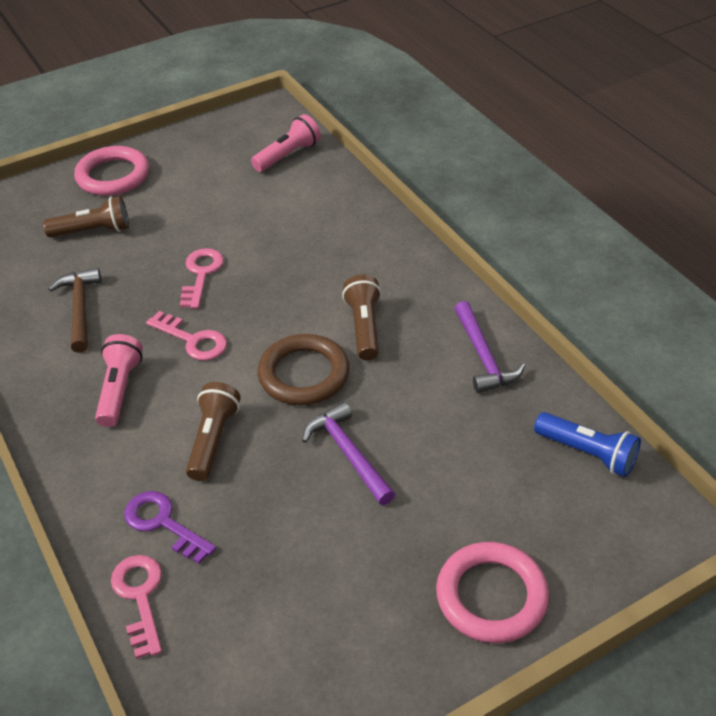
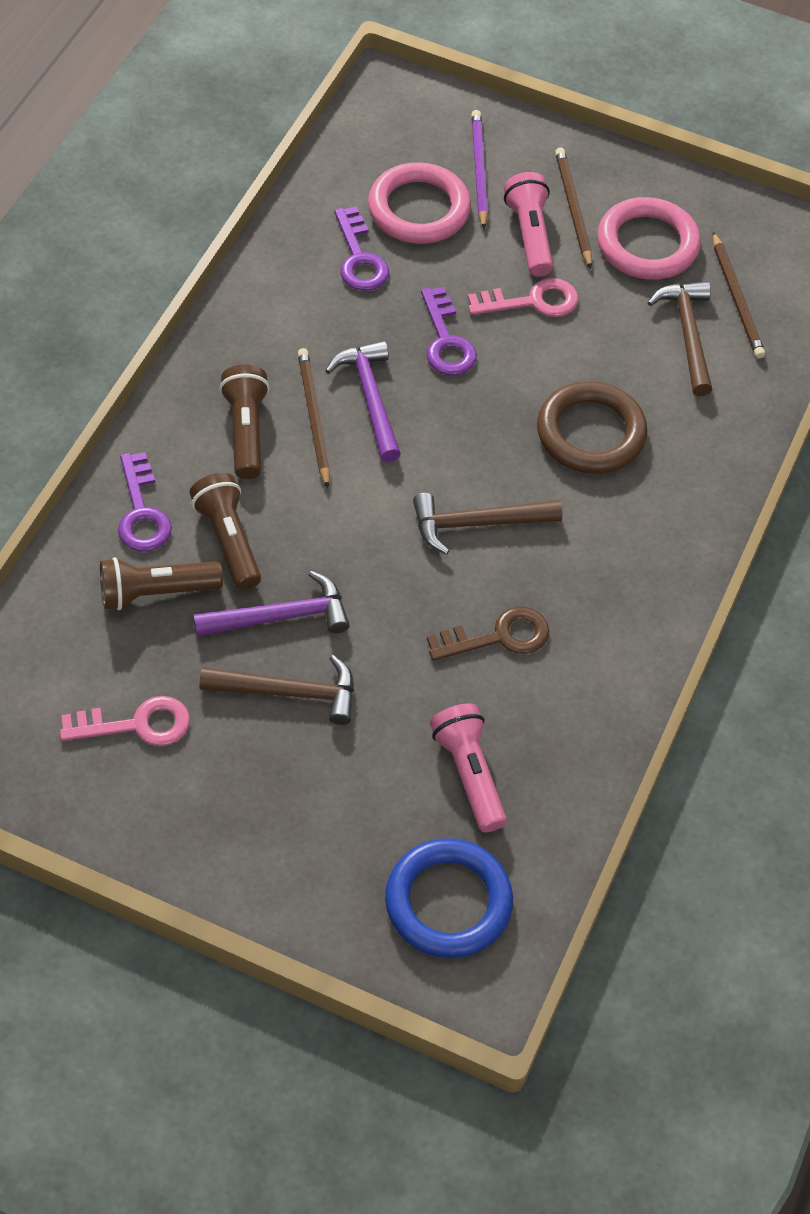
blue flashlight: [534,412,641,477] = 1 -> none = 0
blue ring: none = 0 -> [385,838,513,958] = 1
brown hammer: [49,268,101,353] = 1 -> [200,655,354,725] [413,493,563,555] [647,281,713,396] = 3
brown key: none = 0 -> [427,607,549,661] = 1
brown pencil: none = 0 -> [298,348,330,488] [555,147,592,269] [713,232,765,359] = 3
pink key: [111,555,162,659] [146,311,227,361] [180,248,224,309] = 3 -> [60,696,190,746] [468,278,578,317] = 2
purple key: [124,491,216,564] = 1 -> [118,452,172,552] [334,206,389,291] [421,287,477,376] = 3
purple pencil: none = 0 -> [471,110,488,229] = 1

